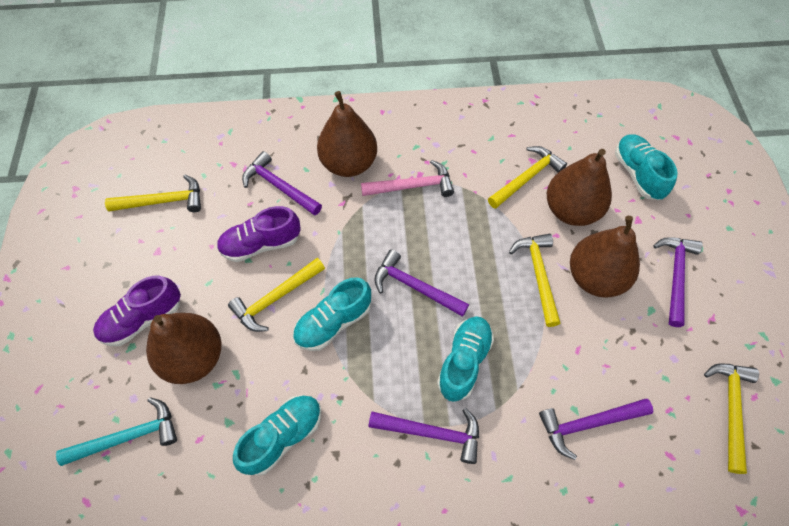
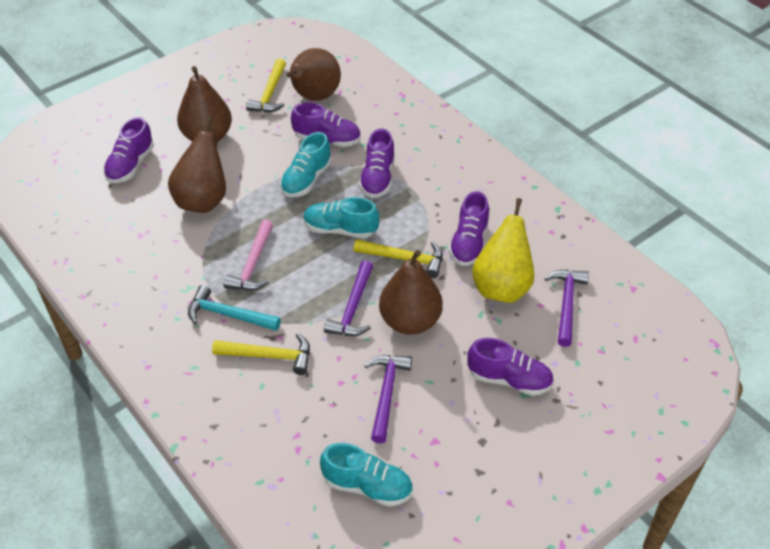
purple hammer: [242,151,322,216] [369,408,479,464] [374,249,469,317] [539,399,653,460] [653,237,703,327] = 5 -> [324,261,373,336] [364,355,412,444] [544,270,589,347] = 3
purple shoe: [93,275,181,346] [217,206,300,262] = 2 -> [103,117,154,183] [291,103,361,147] [359,128,395,198] [449,191,489,266] [467,338,554,396] = 5
turquoise shoe: [233,395,322,476] [293,277,371,351] [437,316,494,402] [615,134,677,200] = 4 -> [280,132,332,197] [304,197,379,238] [320,443,413,507] = 3
yellow hammer: [105,175,201,212] [228,258,325,332] [488,146,567,209] [509,234,561,327] [704,364,759,474] = 5 -> [212,333,310,375] [246,59,286,112] [354,239,443,278] = 3
yellow pear: none = 0 -> [472,198,534,303] = 1

